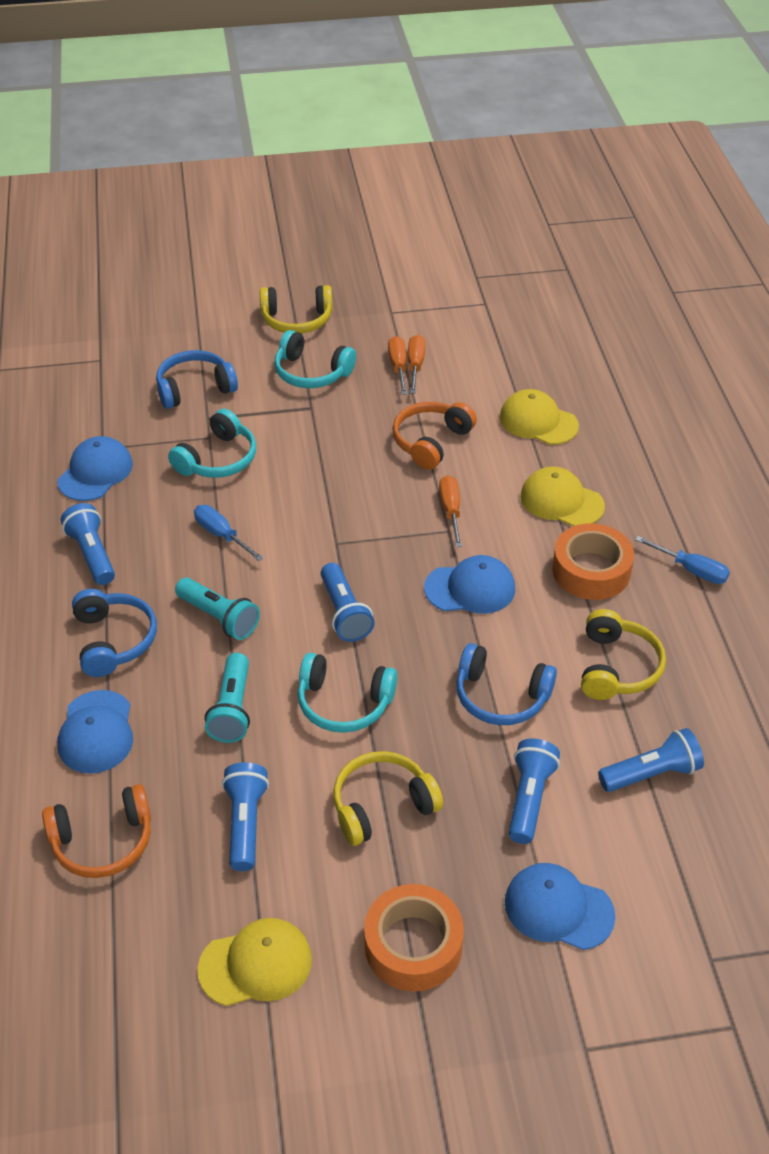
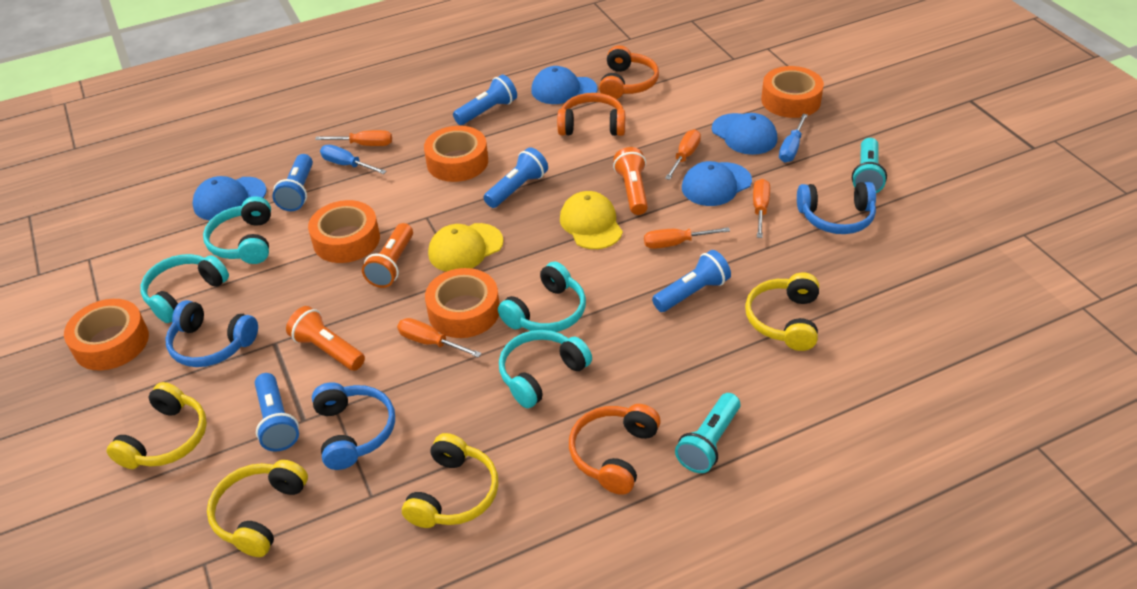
orange flashlight: none = 0 -> [286,306,365,371] [362,223,413,288] [613,147,648,215] = 3
orange headphones: [42,784,151,878] [392,402,477,470] = 2 -> [557,93,625,136] [569,404,661,495] [599,45,659,99] = 3
orange screwdriver: [388,336,407,395] [408,335,425,393] [439,475,462,547] = 3 -> [315,130,392,146] [397,318,482,358] [644,227,730,249] [665,129,701,180] [753,179,770,238] = 5
orange tape: [364,884,464,992] [552,523,634,600] = 2 -> [64,299,149,370] [308,200,380,263] [424,126,488,182] [425,268,499,338] [761,66,824,118] = 5
turquoise headphones: [168,409,256,478] [274,330,356,388] [298,653,397,733] = 3 -> [140,254,229,323] [203,196,271,264] [498,261,586,332] [499,330,592,408] = 4
yellow cap: [198,918,312,1006] [500,389,579,445] [521,466,605,526] = 3 -> [428,223,503,272] [560,191,623,249] = 2
yellow headphones: [260,285,332,333] [333,751,443,846] [581,609,666,700] = 3 -> [107,382,207,469] [207,460,308,557] [402,433,499,528] [745,273,819,351] = 4

